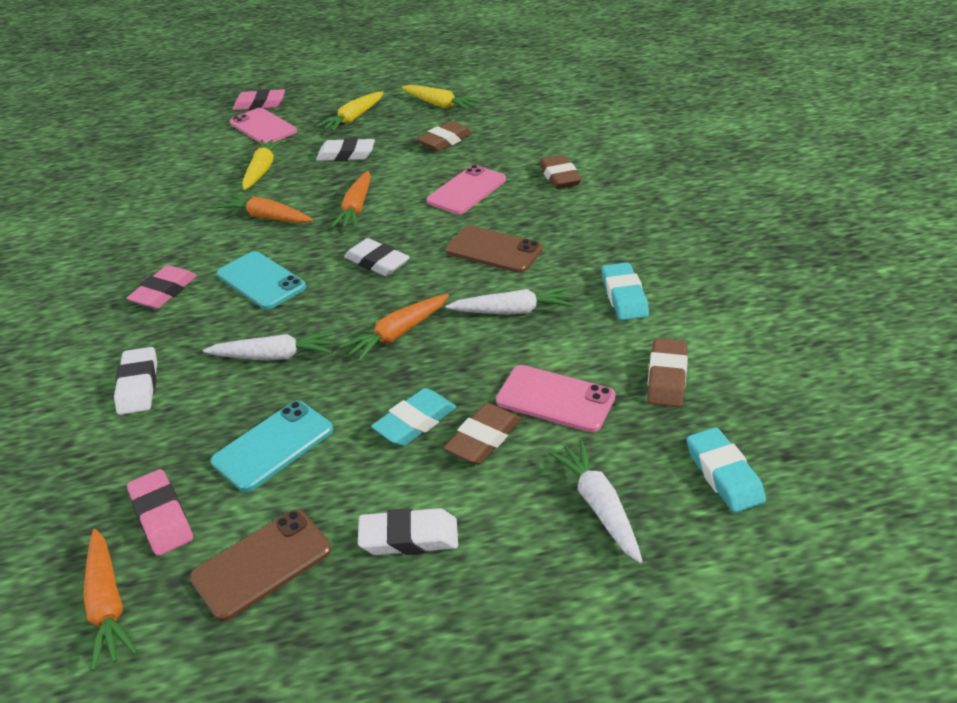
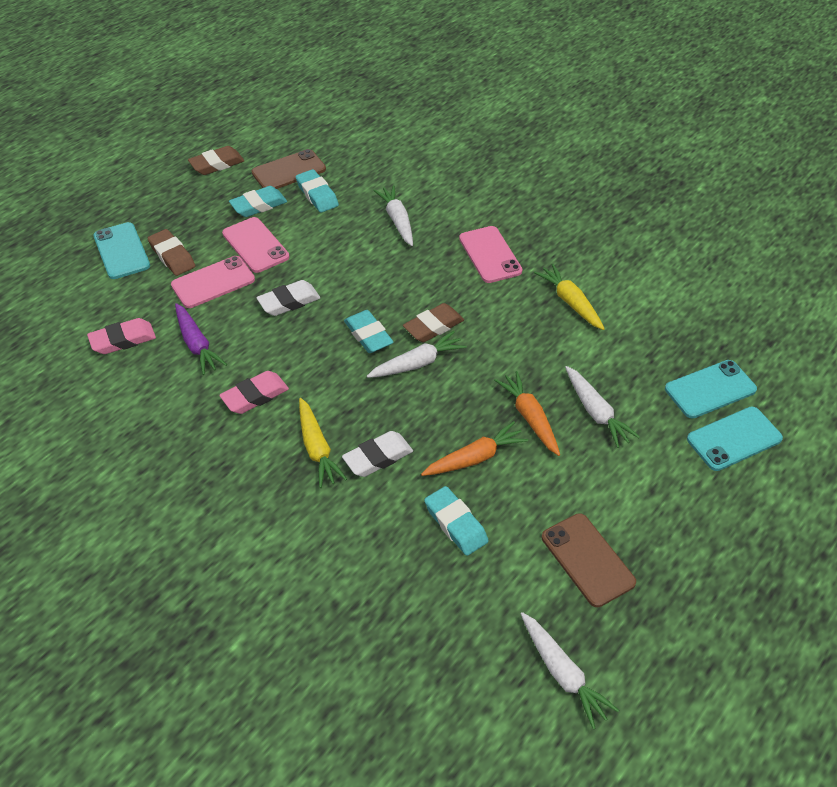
brown eraser: [417,121,472,151] [444,403,521,464] [539,155,582,189] [647,338,688,407] = 4 -> [148,229,195,276] [188,146,244,175] [403,303,464,342] = 3
orange carrot: [84,529,137,671] [216,194,313,223] [331,171,371,228] [340,294,449,362] = 4 -> [421,421,528,476] [494,371,560,456] = 2
pink eraser: [127,265,197,309] [127,469,193,556] [233,89,285,110] = 3 -> [87,318,156,354] [219,371,289,414] = 2
purple carrot: none = 0 -> [175,303,227,375] = 1
turquoise eraser: [371,388,456,446] [602,262,649,321] [687,427,766,513] = 3 -> [229,186,287,217] [295,169,339,213] [344,310,393,353] [424,486,489,556] = 4
turquoise phone: [211,401,333,492] [217,251,306,309] = 2 -> [93,222,150,279] [665,360,757,418] [687,407,783,471] = 3
white carrot: [203,332,335,361] [446,287,574,315] [549,440,643,563] = 3 -> [367,331,467,378] [373,185,413,246] [521,612,619,729] [565,366,640,448] = 4
white eraser: [114,347,157,415] [316,138,375,161] [344,238,410,276] [358,508,458,555] = 4 -> [256,280,320,316] [342,431,413,477] = 2
yellow carrot: [242,139,284,190] [316,91,384,132] [402,85,480,111] = 3 -> [299,398,347,488] [534,264,605,330] = 2

